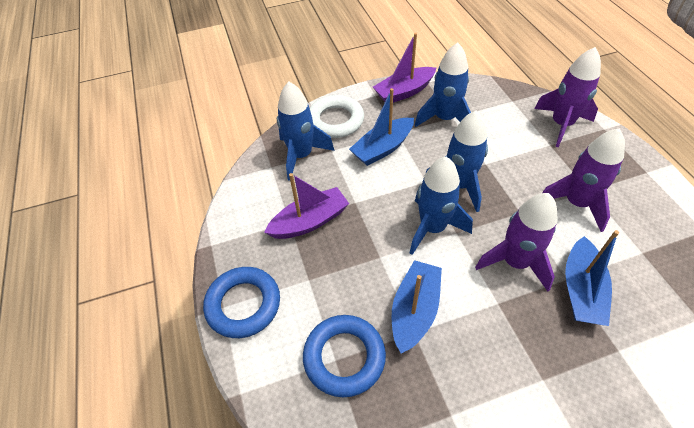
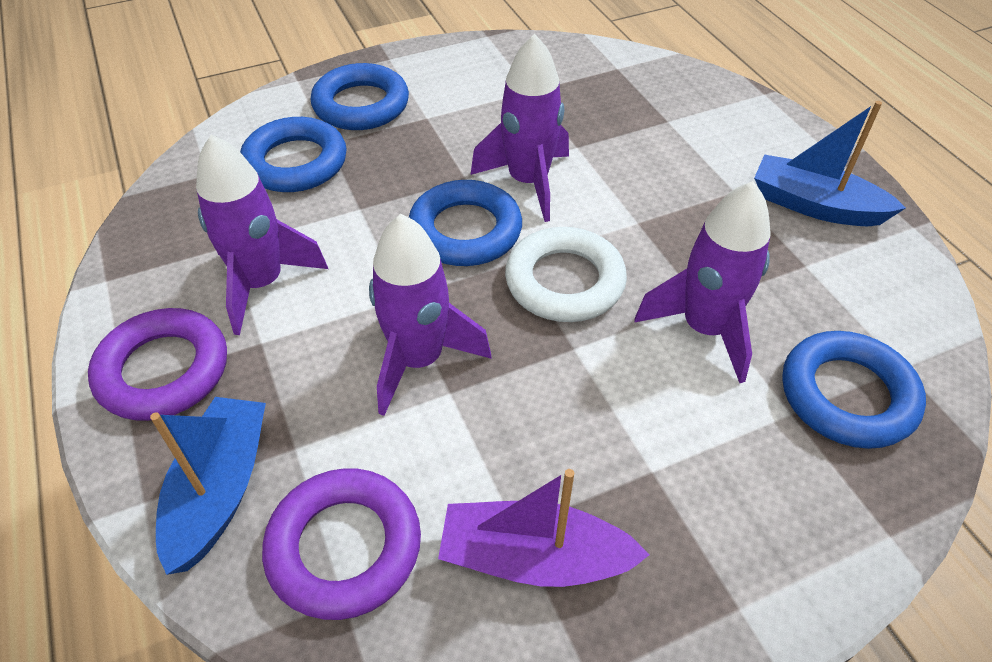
blue boat: [349,88,414,166] [392,260,442,354] [565,230,619,326] = 3 -> [150,397,266,575] [754,101,906,226] = 2
blue ring: [203,267,280,338] [303,315,386,397] = 2 -> [240,117,347,192] [311,63,409,130] [409,180,522,266] [782,331,926,449] = 4
blue rocket: [277,82,335,181] [410,157,473,255] [415,42,471,127] [425,111,488,212] = 4 -> none = 0
purple boat: [264,173,349,239] [373,33,436,103] = 2 -> [438,469,650,587] = 1
purple ring: none = 0 -> [88,308,227,421] [262,468,421,620] = 2
purple rocket: [475,193,558,291] [534,47,601,147] [542,128,625,232] = 3 -> [196,134,328,335] [369,214,491,416] [470,34,569,222] [634,181,771,383] = 4

